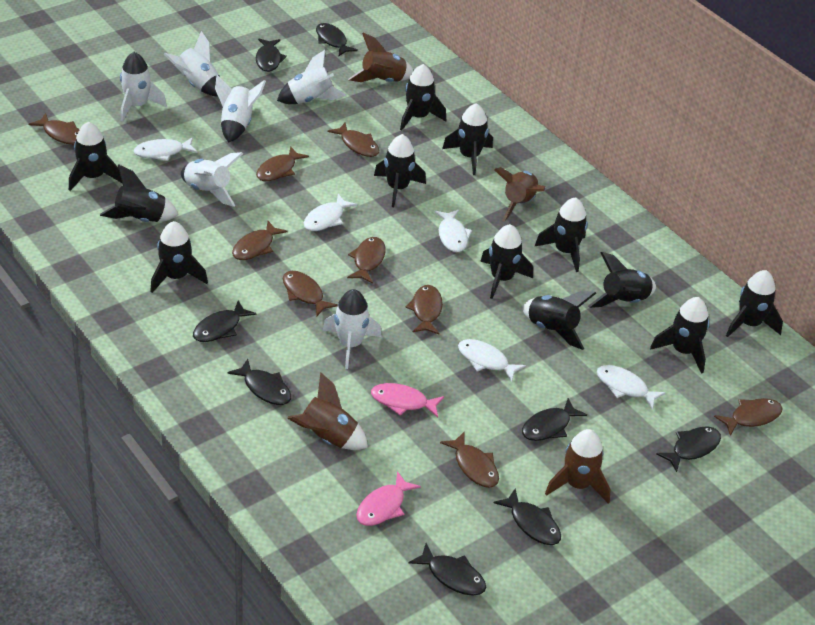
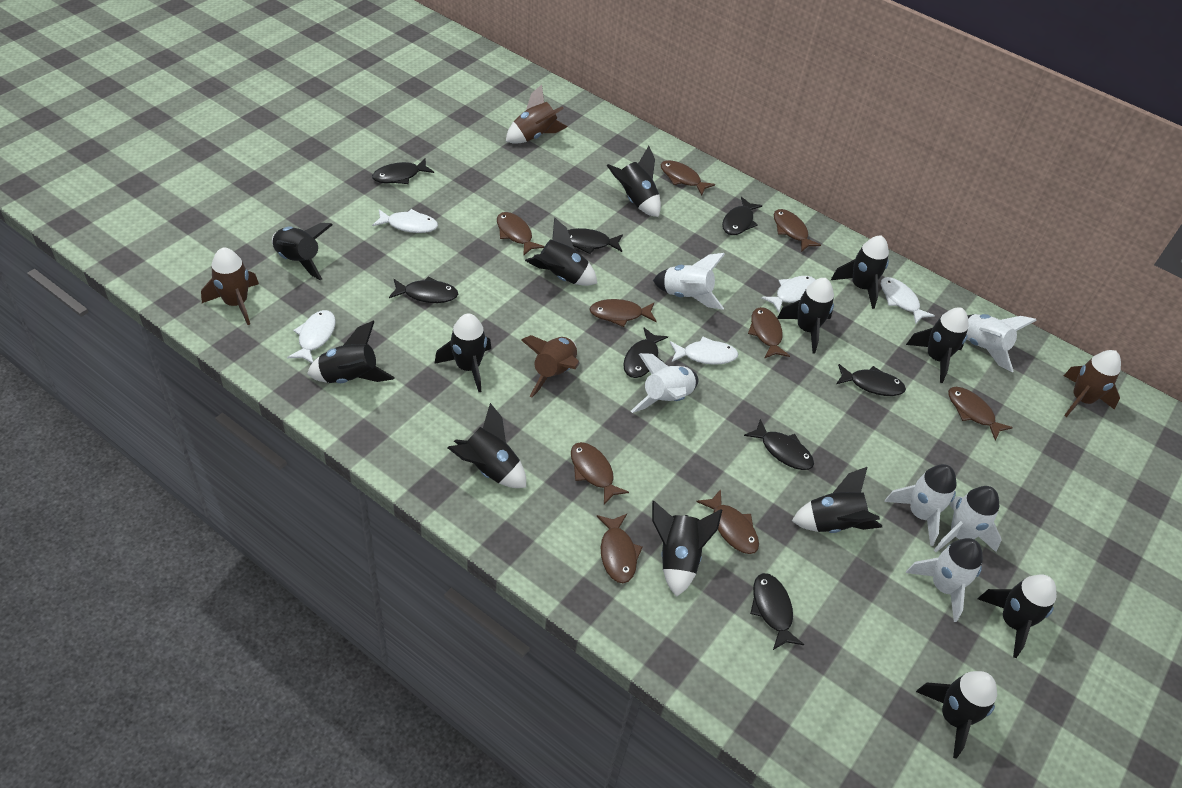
black rocket: [69,122,122,191] [100,164,179,222] [150,221,208,293] [374,134,426,207] [400,64,446,130] [442,103,493,175] [480,224,533,299] [523,291,596,350] [535,197,588,272] [588,252,656,308] [650,297,709,374] [726,270,783,337] = 12 -> [272,223,332,280] [307,321,395,383] [434,314,491,392] [448,403,526,488] [525,217,598,286] [607,146,661,217] [652,501,722,597] [777,278,834,353] [792,467,882,533] [831,235,889,309] [906,308,969,383] [916,671,997,759] [978,575,1056,658] = 13
pink fish: [356,471,421,526] [371,383,444,417] = 2 -> none = 0

